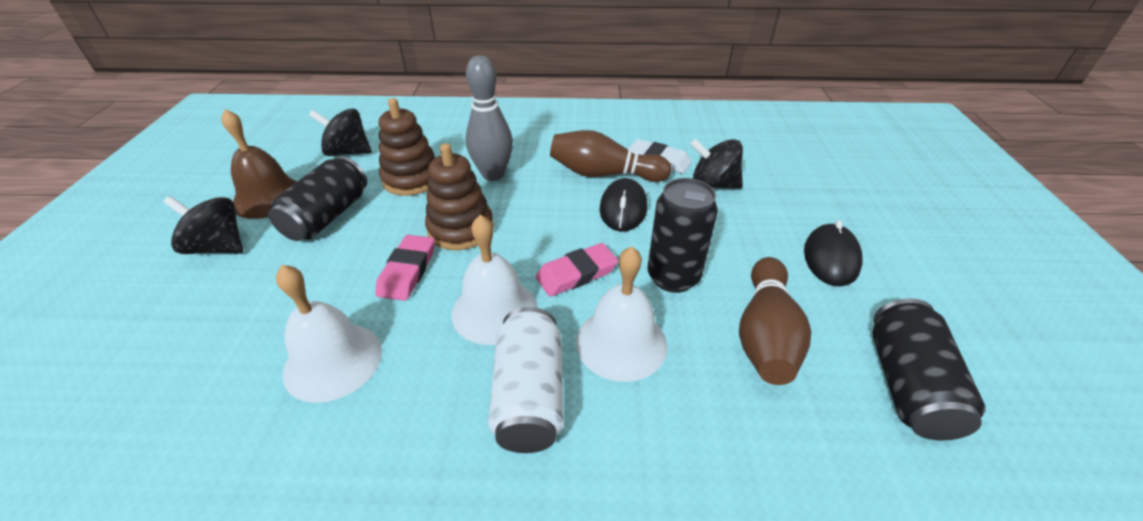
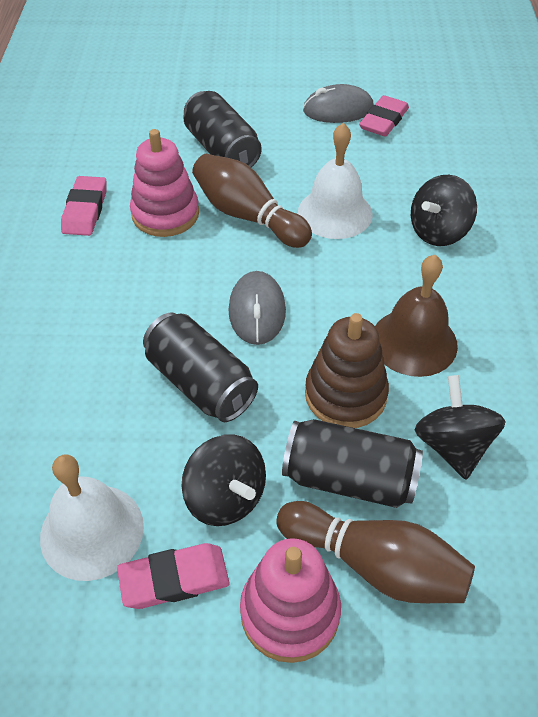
black mouse: [599,178,648,231] [804,220,863,286] = 2 -> none = 0
brown stacking toy: [379,98,436,196] [425,143,494,250] = 2 -> [305,313,389,428] = 1
grey bowling pin: [466,55,513,181] = 1 -> none = 0
grey mouse: none = 0 -> [228,271,286,345] [303,84,374,123] = 2
pink eraser: [376,235,435,301] [536,243,618,297] = 2 -> [61,176,106,236] [117,543,230,609] [359,95,409,137] = 3
pink stacking toy: none = 0 -> [130,129,199,237] [240,538,341,663] = 2
white bell: [276,265,382,403] [452,215,538,345] [576,246,667,382] = 3 -> [40,454,144,581] [298,123,372,239] = 2
white can: [488,307,564,453] = 1 -> none = 0
white eraser: [628,139,691,174] = 1 -> none = 0

